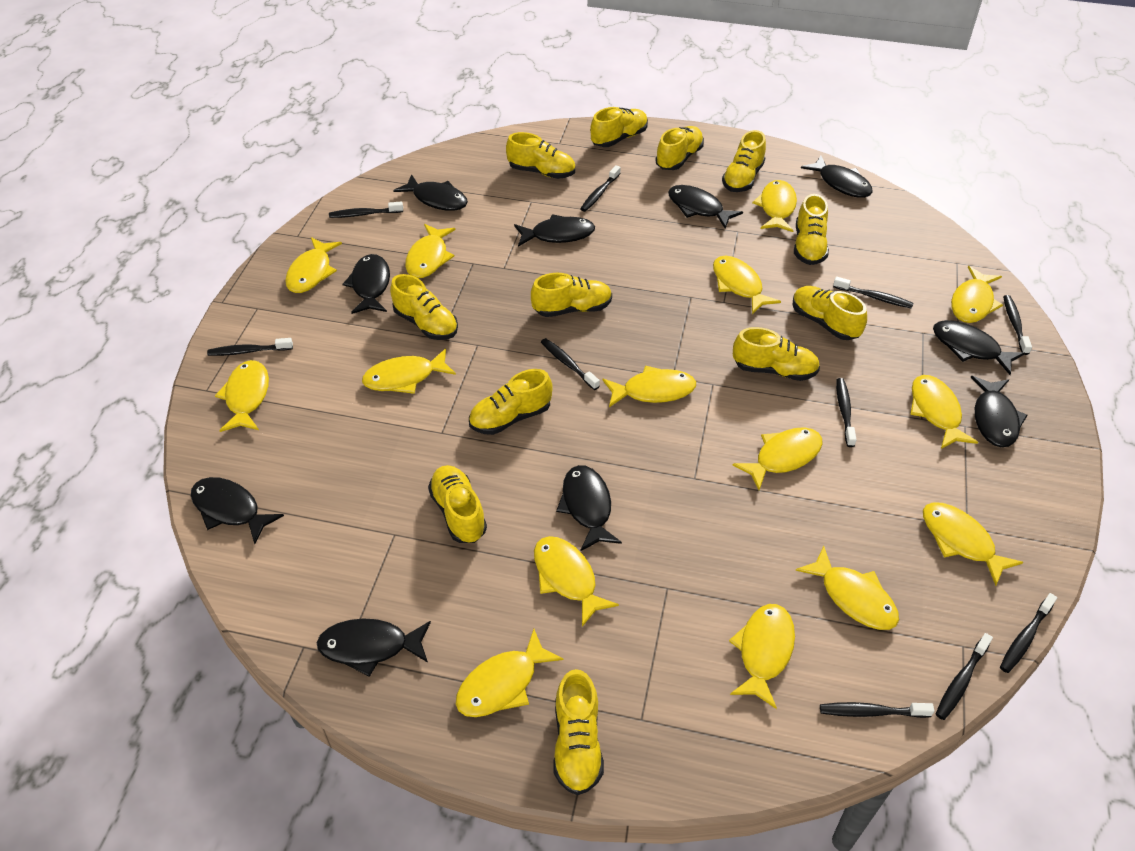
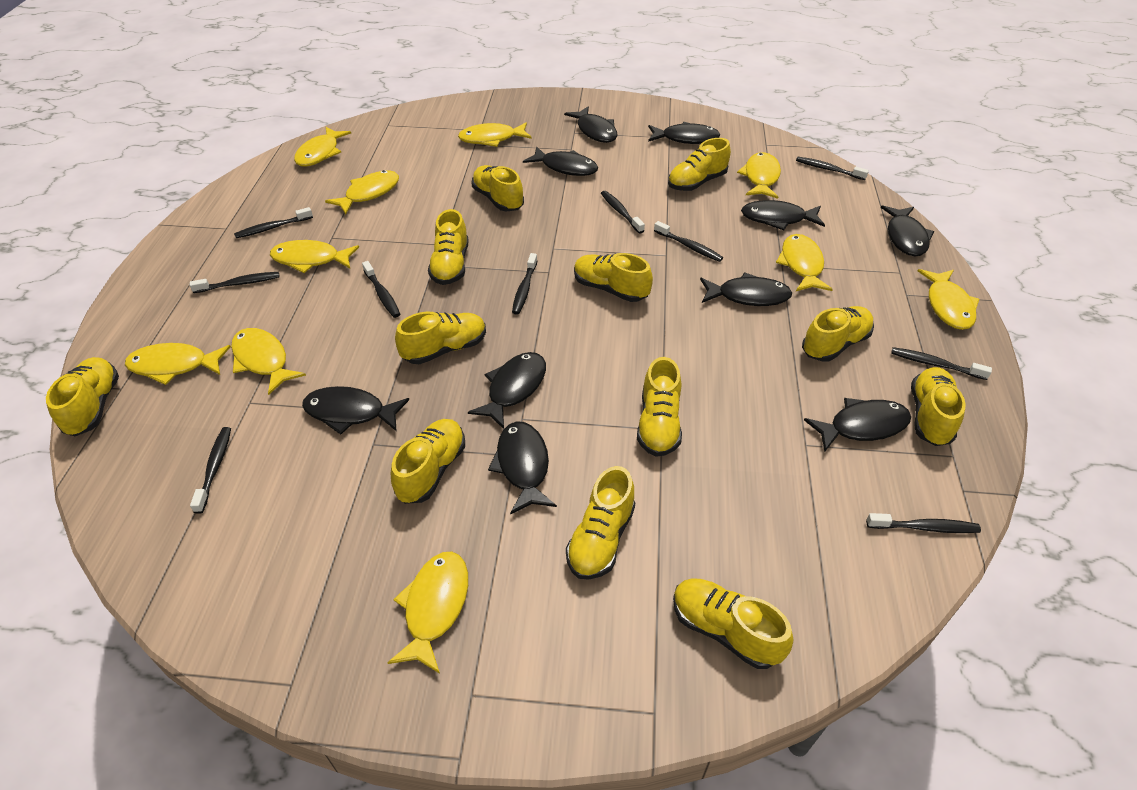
yellow fish: [215,360,269,432] [285,237,342,293] [362,348,456,394] [405,224,455,278] [456,629,563,717] [534,536,619,627] [603,365,696,407] [713,256,781,314] [729,604,795,709] [733,427,823,490] [752,180,797,232] [795,546,899,630] [910,375,978,449] [923,502,1023,586] [951,266,1003,323] = 15 -> [125,343,231,385] [231,328,306,395] [270,240,359,273] [294,127,351,167] [325,170,399,215] [387,552,468,674] [458,122,532,147] [737,152,781,199] [776,234,833,291] [918,269,979,330] = 10

